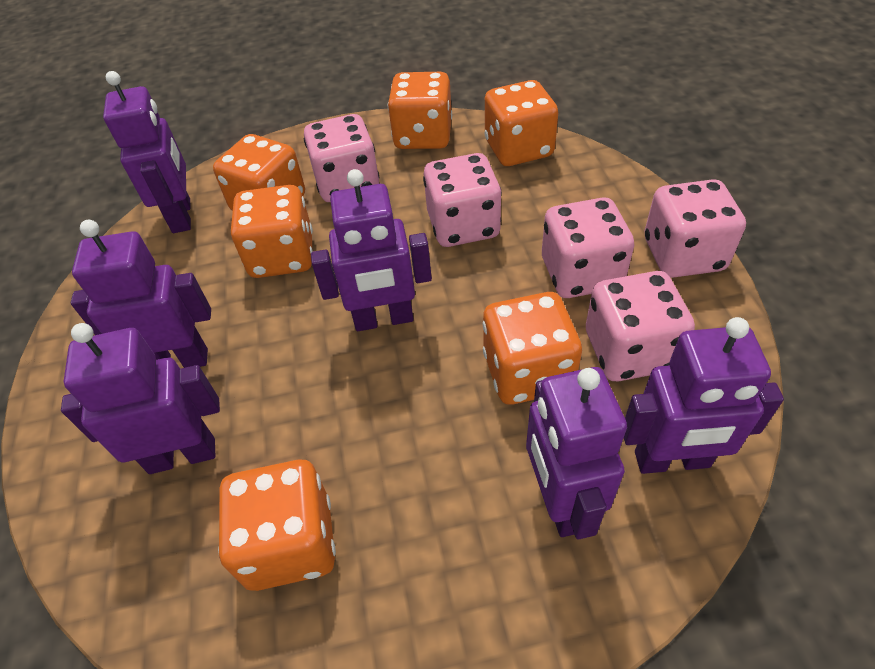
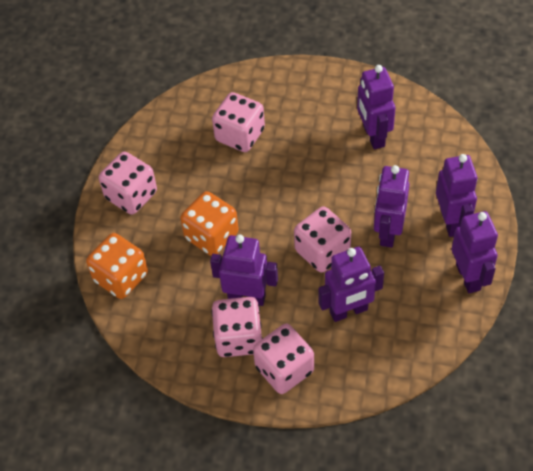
orange dice: [213,134,305,211] [218,459,336,591] [231,185,313,278] [388,72,452,149] [483,292,582,405] [485,80,558,166] = 6 -> [86,233,148,299] [180,191,239,256] = 2

